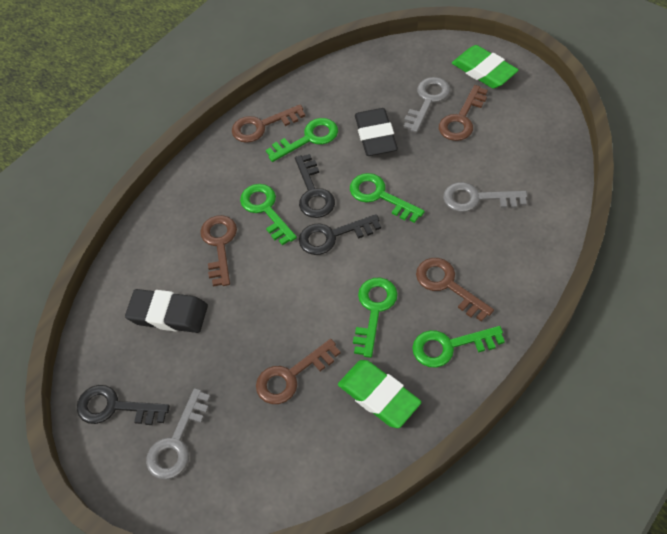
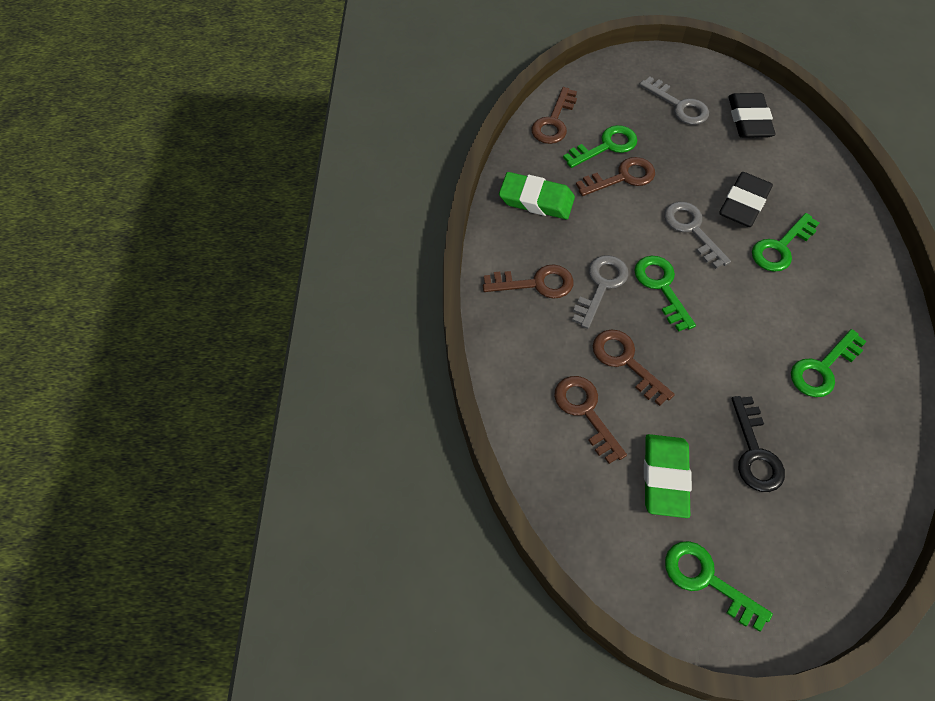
black key: [77,385,170,425] [295,154,335,218] [299,214,381,255] = 3 -> [731,396,785,492] = 1

